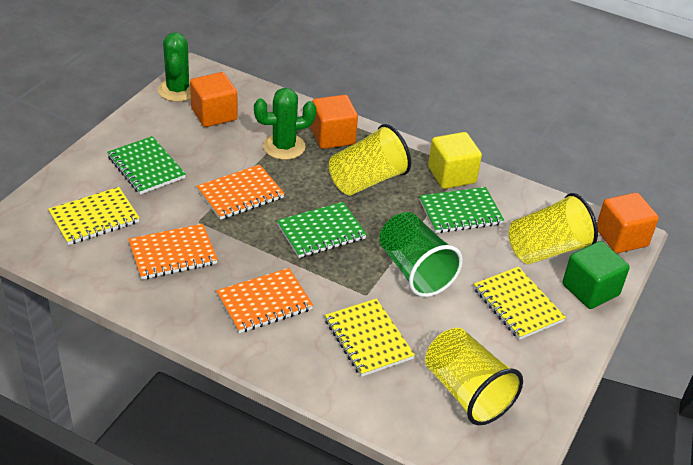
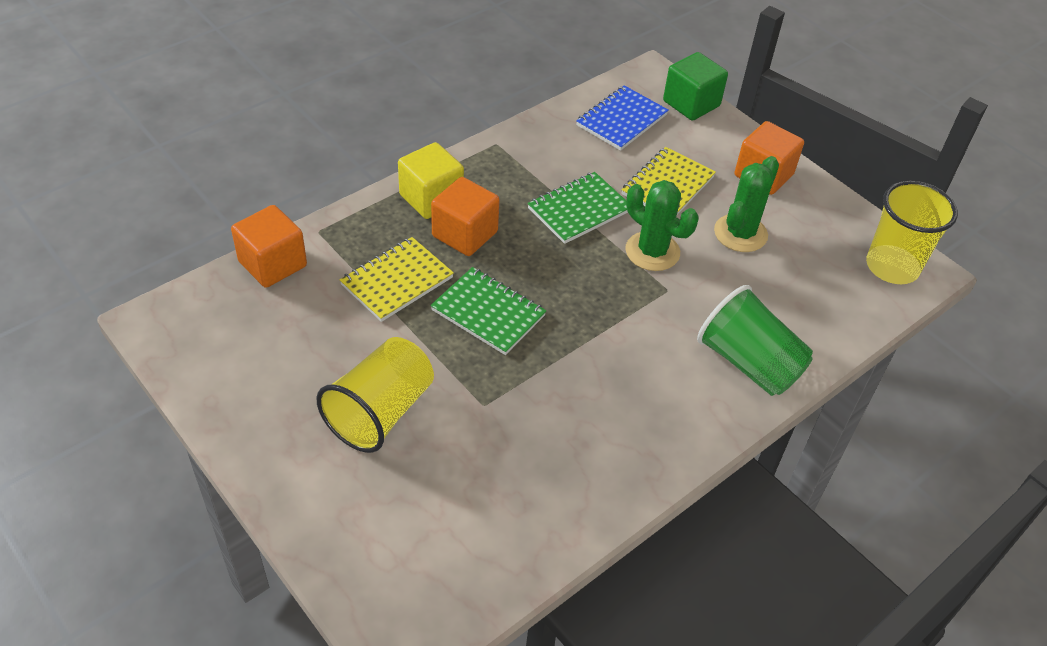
blue notebook: none = 0 -> [576,85,669,151] = 1
green notebook: [107,136,186,195] [277,202,367,258] [419,187,504,233] = 3 -> [430,267,546,355] [528,172,628,244] = 2
orange notebook: [128,224,218,280] [196,165,285,220] [216,268,313,333] = 3 -> none = 0
yellow cup: [329,124,411,195] [425,328,523,425] [509,193,598,264] = 3 -> [316,337,434,453] [866,181,958,284] = 2
yellow notebook: [48,187,139,245] [325,299,415,377] [474,267,566,340] = 3 -> [340,237,454,322] [621,147,716,215] = 2

